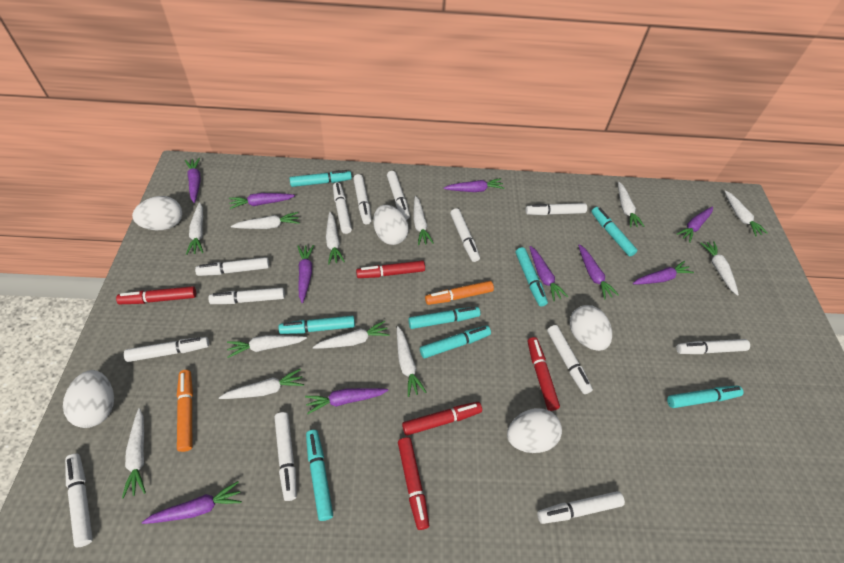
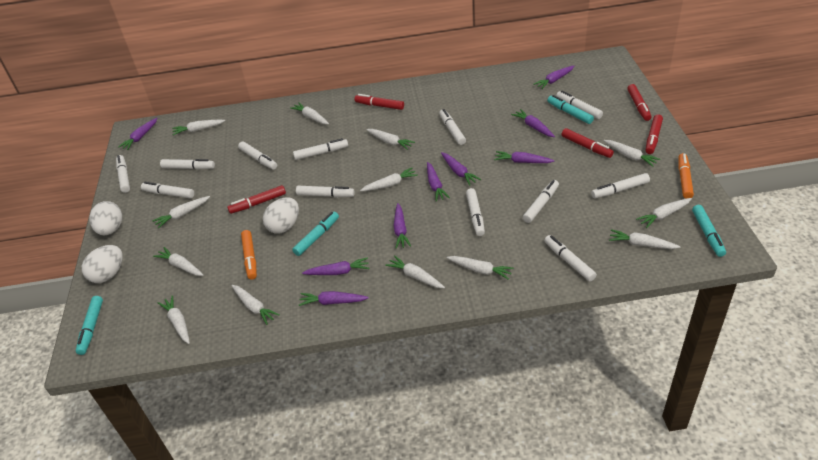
purple carrot: [142,481,242,524] [185,158,201,203] [229,193,295,209] [298,245,314,303] [305,388,388,414] [443,178,505,192] [529,246,568,301] [578,244,619,299] [633,261,694,284] [676,206,713,243] = 10 -> [118,118,158,150] [299,291,369,306] [302,257,369,275] [394,203,411,249] [427,162,450,202] [441,152,481,186] [494,151,555,163] [511,109,555,137] [533,66,574,89] = 9
turquoise marker: [279,316,355,334] [289,170,352,187] [306,430,333,521] [408,307,480,329] [420,326,491,358] [516,247,548,307] [591,207,638,256] [667,386,744,408] = 8 -> [76,296,103,355] [292,211,339,256] [547,95,594,124] [692,205,726,257] = 4
white carrot: [122,408,146,499] [186,202,203,255] [219,368,304,399] [227,335,307,358] [231,212,300,229] [313,321,390,349] [326,212,345,264] [397,326,426,397] [413,196,434,245] [618,182,644,227] [700,241,739,296] [725,190,768,236] = 12 -> [153,196,210,228] [153,247,203,276] [158,295,190,344] [172,120,225,135] [231,285,280,325] [290,102,329,124] [360,168,418,191] [366,129,415,150] [385,255,445,288] [447,256,514,280] [604,140,660,167] [609,229,680,249] [636,198,692,228] = 13
white egg: [63,370,114,428] [132,196,182,230] [373,205,409,245] [507,408,562,453] [570,305,612,351] = 5 -> [82,245,123,283] [89,201,122,235] [263,197,299,234] = 3
white marker: [65,454,93,547] [124,337,209,362] [195,257,269,276] [208,287,285,304] [274,412,297,501] [333,182,352,234] [353,174,372,224] [387,171,410,219] [450,208,480,262] [525,203,587,215] [537,491,625,524] [547,325,593,394] [676,339,750,354] = 13 -> [116,155,130,193] [141,182,194,199] [160,159,215,170] [238,141,277,170] [293,138,348,160] [296,186,355,197] [439,109,466,145] [466,188,485,236] [523,180,559,223] [544,235,597,281] [556,91,603,119] [591,173,650,198] = 12

